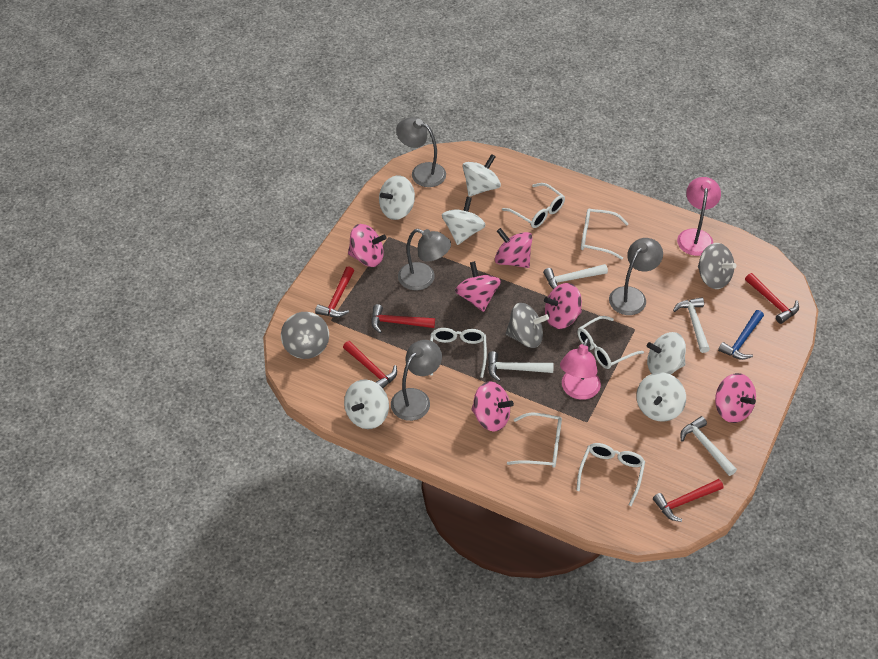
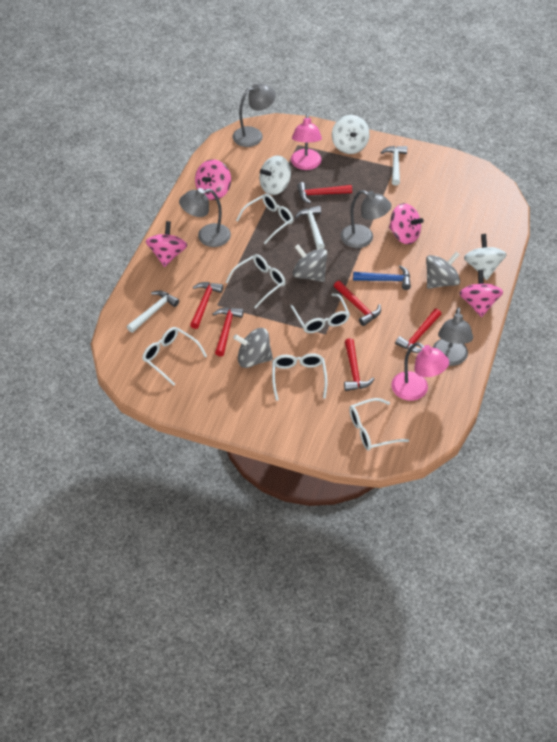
pink spinning top: [348,224,386,267] [455,261,501,312] [471,381,514,432] [495,228,532,268] [544,283,582,329] [715,373,756,423] = 6 -> [146,221,188,267] [195,160,231,200] [389,203,424,244] [459,270,503,317] = 4
red hammer: [315,266,354,317] [343,341,397,388] [371,304,435,333] [653,479,723,522] [745,273,799,324] = 5 -> [190,282,223,329] [213,308,244,356] [297,182,352,204] [334,281,381,326] [344,338,374,391] [395,309,441,353] = 6
white hammer: [488,351,554,381] [543,264,608,289] [673,297,710,353] [680,416,737,476] = 4 -> [127,290,179,333] [295,205,325,249] [381,146,407,186] = 3
white spinning top: [344,379,389,429] [379,175,415,220] [442,197,486,245] [463,154,501,197] [636,372,686,422] [647,332,686,375] = 6 -> [259,155,291,195] [332,115,370,154] [464,234,507,280] = 3

